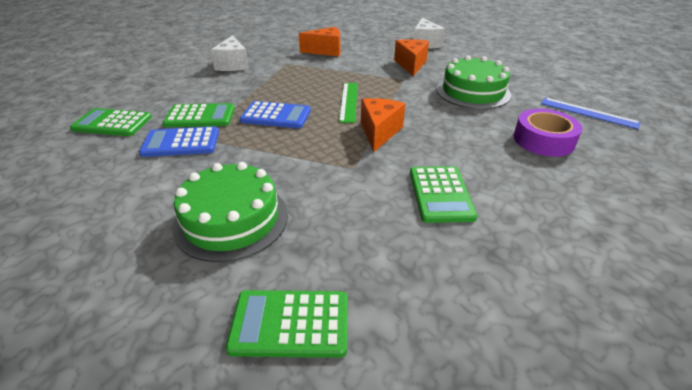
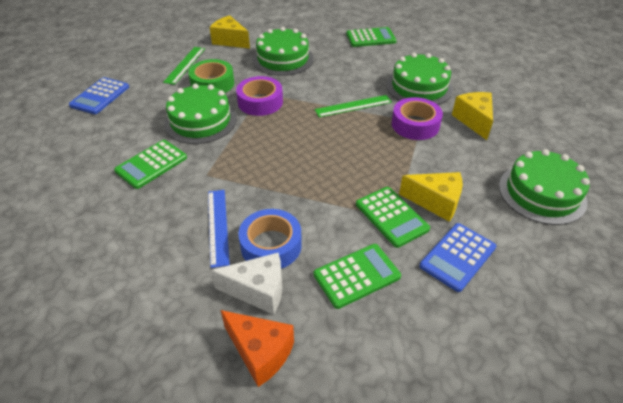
blue tape: none = 0 -> [238,209,302,269] = 1
green cake: [172,162,288,262] [437,55,511,109] = 2 -> [164,84,237,144] [252,27,314,76] [386,53,453,105] [499,149,590,225] = 4
green ruler: [339,83,358,123] = 1 -> [163,47,205,85] [315,95,392,117] = 2
green tape: none = 0 -> [188,59,234,93] = 1
orange cheese: [299,27,340,56] [361,98,405,152] [394,39,429,76] = 3 -> [221,310,294,387] = 1
purple tape: [513,109,583,157] = 1 -> [236,76,283,116] [392,97,443,140] = 2
white cheese: [210,35,249,71] [413,18,445,49] = 2 -> [211,253,282,315] = 1
yellow cheese: none = 0 -> [209,15,250,48] [399,172,463,222] [452,92,493,140] = 3

